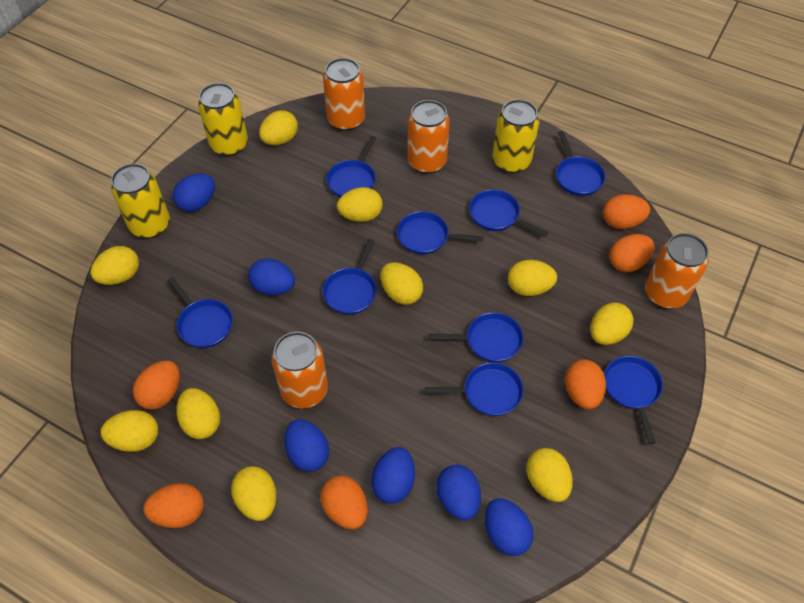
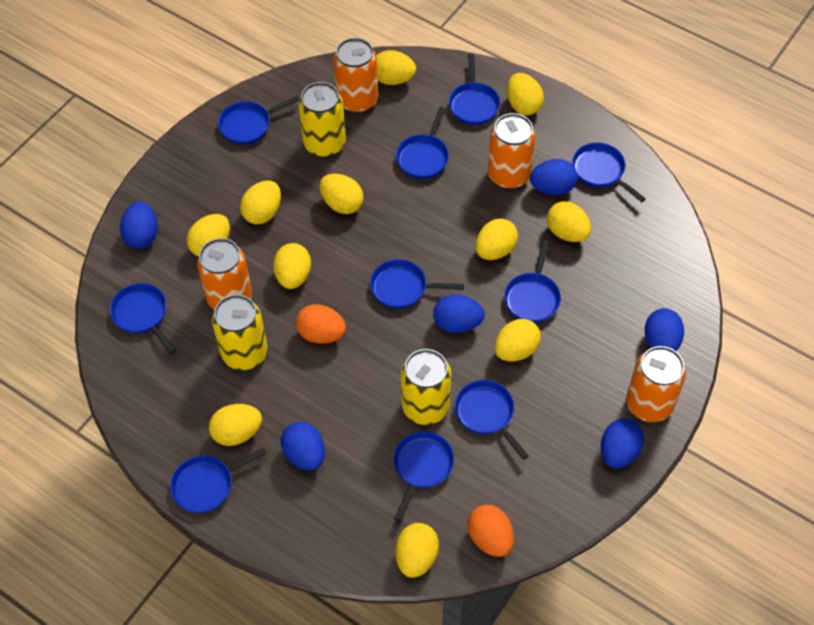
blue pan: [168,277,233,348] [322,239,377,315] [326,136,376,197] [397,211,483,254] [425,363,523,416] [429,312,523,362] [469,189,548,236] [556,131,605,196] [604,356,663,445] = 9 -> [110,283,176,354] [170,448,267,513] [218,96,300,144] [370,259,464,309] [393,431,454,522] [396,107,449,179] [449,53,500,125] [455,380,529,460] [504,240,561,323] [572,142,646,202] = 10
orange egg: [133,360,180,410] [143,483,204,528] [320,475,368,529] [565,359,606,409] [603,194,650,229] [609,234,655,272] = 6 -> [296,305,346,344] [467,505,514,557] = 2
yellow egg: [91,246,139,285] [101,410,158,452] [176,388,220,439] [231,466,276,521] [259,110,298,145] [337,187,383,222] [381,262,423,305] [508,260,557,296] [526,448,573,502] [590,302,634,345] = 10 -> [187,214,230,257] [209,404,262,446] [240,180,281,224] [273,243,311,289] [319,174,364,214] [377,50,416,85] [395,523,439,578] [475,219,518,260] [494,319,541,362] [507,73,544,115] [547,201,591,242] = 11

